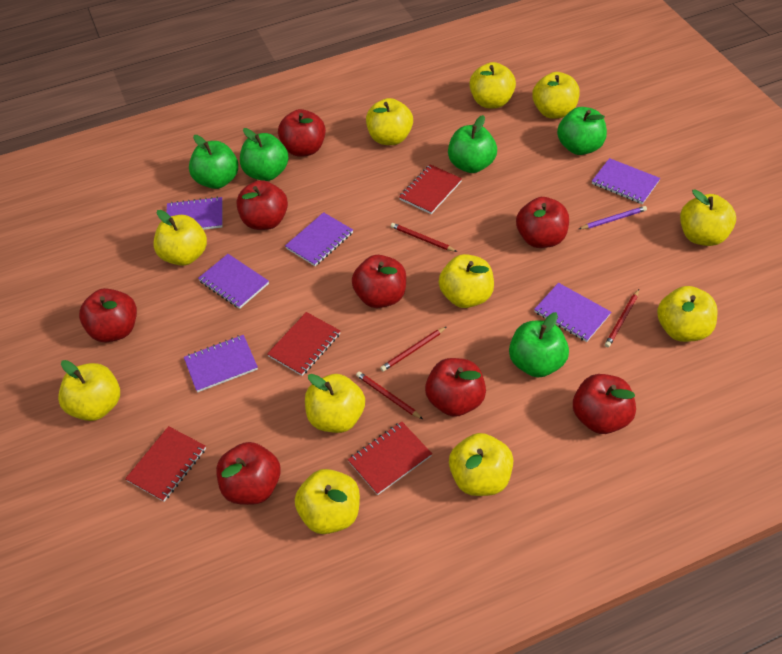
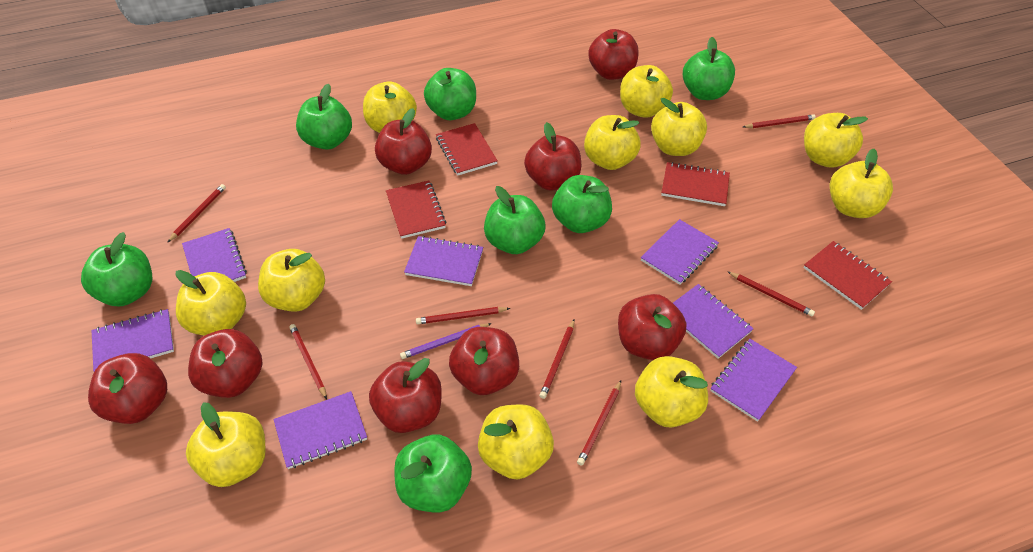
green apple: [189,135,238,189] [240,128,289,181] [448,115,497,173] [509,312,569,377] [557,107,607,155] = 5 -> [81,232,152,306] [296,84,352,150] [394,434,472,512] [424,68,476,120] [484,186,545,254] [552,175,612,233] [683,37,735,100] = 7
purple notebook: [166,197,223,230] [184,335,258,392] [198,254,269,309] [285,212,353,266] [534,283,611,342] [592,158,660,204] = 6 -> [91,309,174,372] [182,228,247,282] [274,391,367,469] [404,236,483,286] [641,219,719,285] [673,284,754,359] [710,339,797,422] = 7
red pencil: [356,371,423,419] [380,327,446,371] [391,223,457,252] [605,289,639,347] = 4 -> [167,184,226,243] [289,324,327,399] [416,307,510,324] [540,319,575,399] [577,381,621,466] [727,271,815,316] [743,114,816,128] = 7

